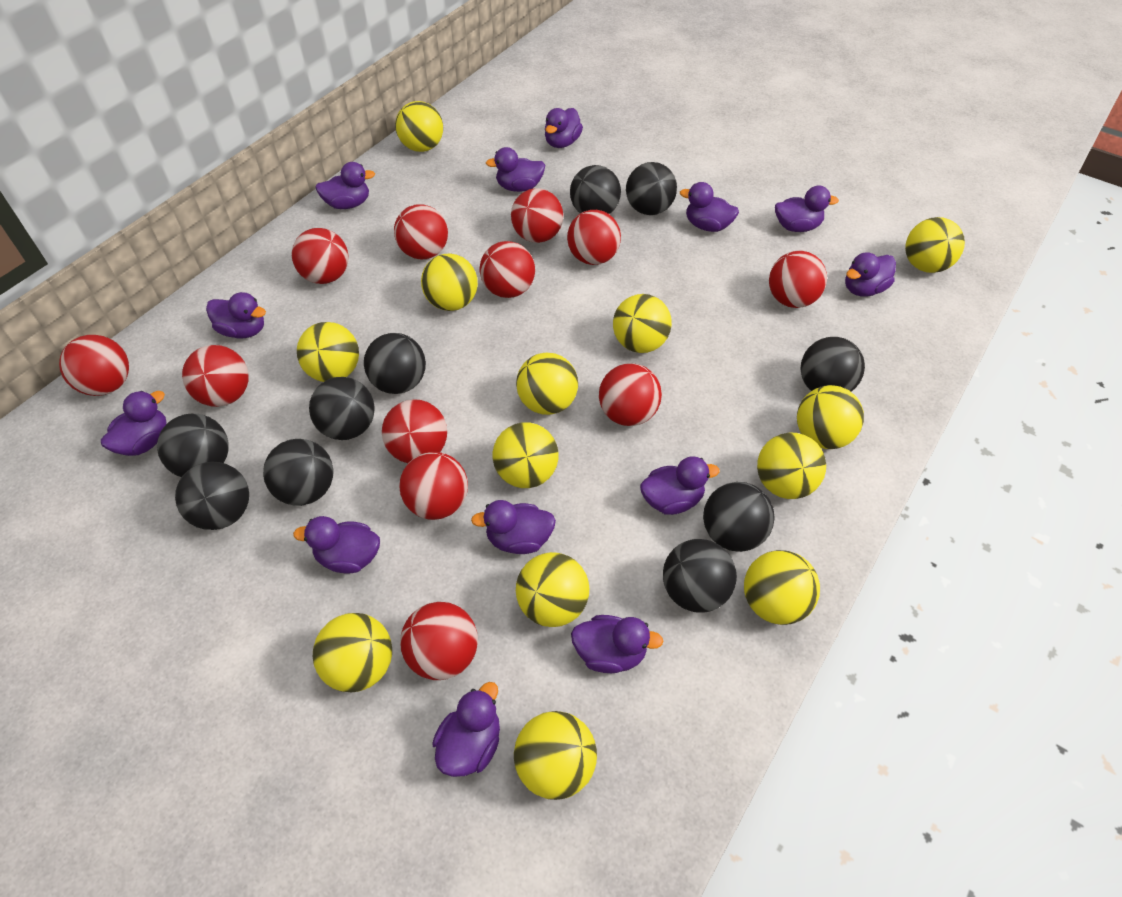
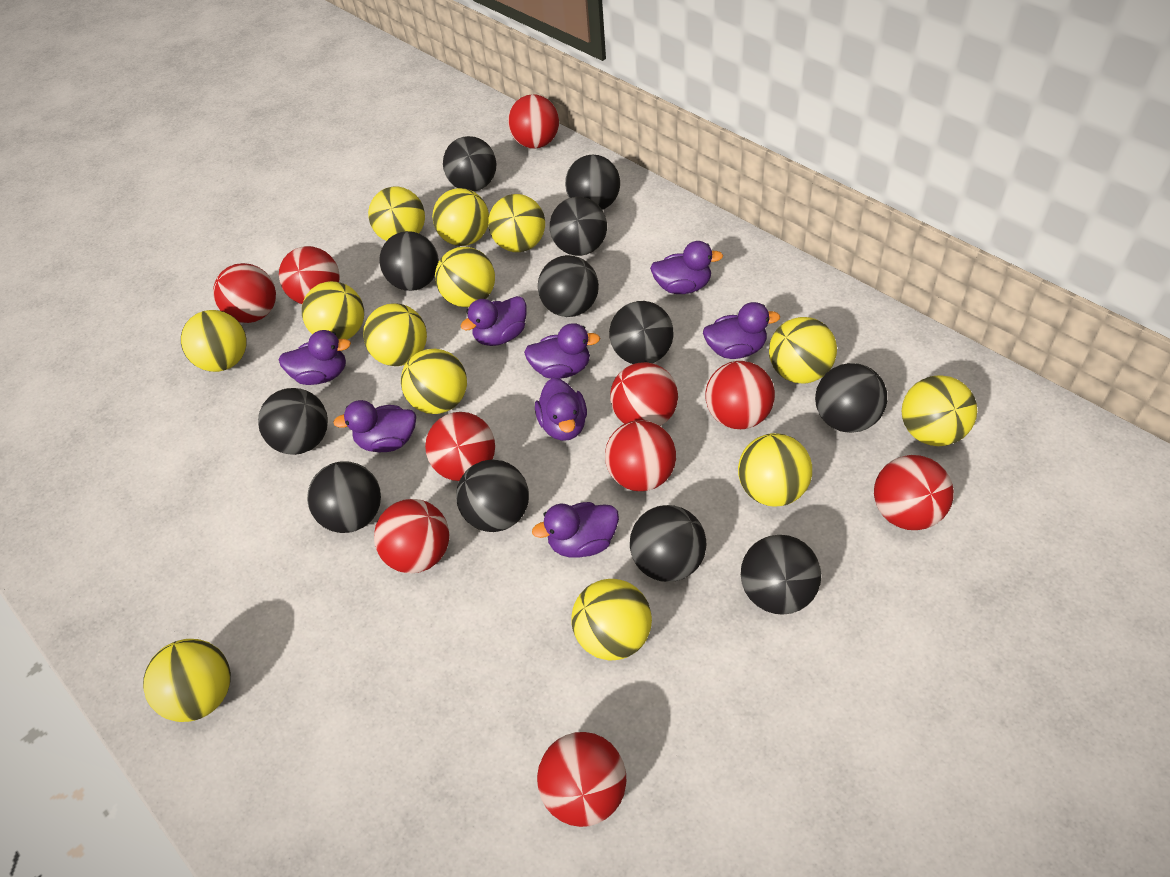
black ball: [157,414,229,477] [175,461,249,530] [263,439,333,506] [309,377,375,440] [364,333,426,394] [570,165,621,214] [626,162,677,215] [663,539,737,613] [703,482,775,552] [801,337,865,391] = 10 -> [258,388,328,455] [307,462,381,533] [379,231,439,291] [443,136,497,191] [456,459,529,532] [538,255,599,317] [550,197,607,256] [565,155,620,210] [609,301,673,364] [630,505,706,582] [741,535,821,615] [815,363,887,433] = 12
purple duck: [101,391,167,456] [206,292,266,338] [293,516,380,574] [315,162,375,209] [432,682,500,777] [471,500,556,554] [486,147,545,192] [545,108,583,148] [571,615,664,673] [640,456,720,515] [680,182,739,232] [775,185,839,232] [845,252,896,297] = 13 -> [279,330,351,385] [333,400,416,452] [461,296,527,346] [524,323,600,379] [532,502,619,558] [535,378,587,441] [650,241,723,294] [703,302,780,359] = 8
red ball: [59,335,129,396] [182,345,249,407] [292,228,349,284] [382,399,447,463] [394,204,448,259] [399,452,468,520] [400,602,478,680] [480,241,535,298] [511,188,563,243] [567,210,621,265] [599,363,662,426] [769,251,827,308] = 12 -> [213,263,276,323] [279,246,340,304] [374,499,449,573] [425,412,495,481] [508,95,559,149] [537,732,626,827] [605,420,676,491] [610,362,678,426] [706,361,775,429] [874,455,954,530] = 10

